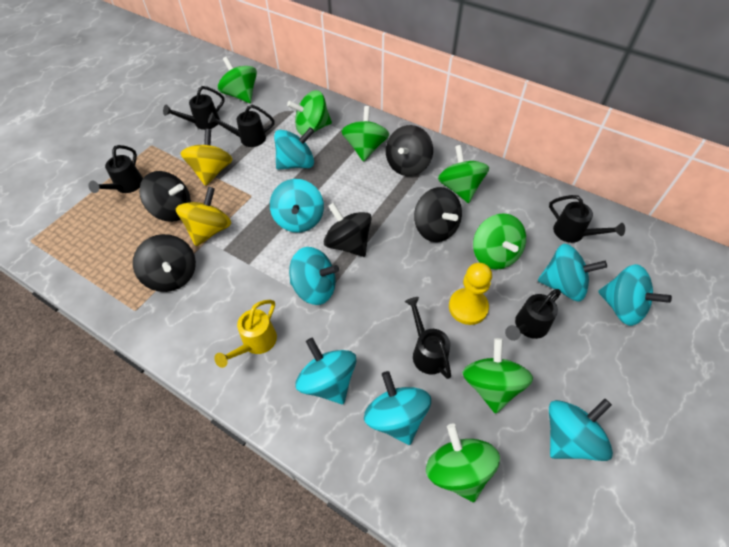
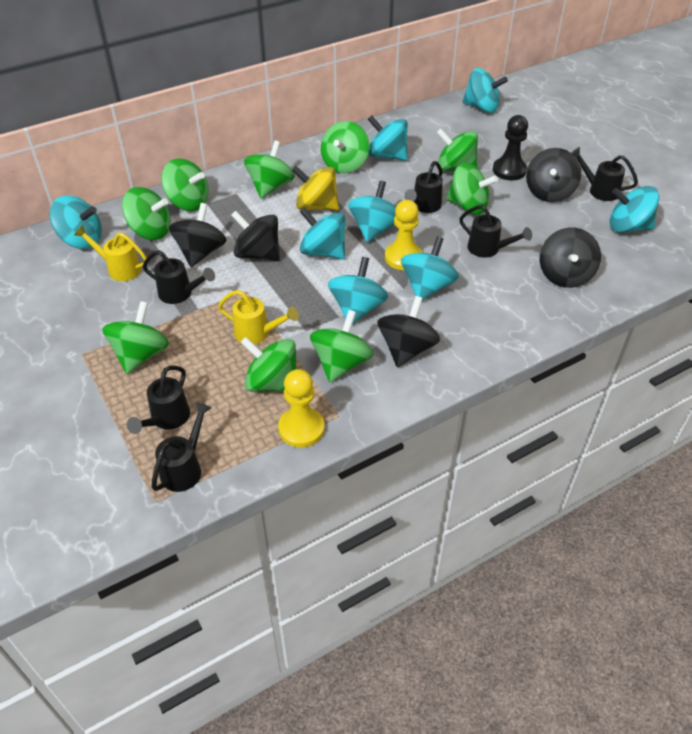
black pawn: none = 0 -> [493,115,528,180] = 1
green spinning top: [218,57,257,103] [287,90,332,136] [341,106,389,162] [426,423,500,502] [438,145,489,203] [462,338,533,414] [473,213,526,270] = 7 -> [102,301,169,374] [122,187,171,240] [161,158,209,211] [240,337,297,392] [244,141,295,198] [310,310,373,382] [321,121,369,173] [436,128,478,171] [446,162,498,215] = 9
yellow pawn: [449,263,492,325] = 1 -> [278,369,325,448] [385,200,423,270] = 2
yellow spinning top: [176,187,231,246] [180,129,233,186] = 2 -> [292,166,339,210] = 1
yellow watering can: [214,300,277,368] = 1 -> [74,225,147,281] [218,290,299,344] = 2

